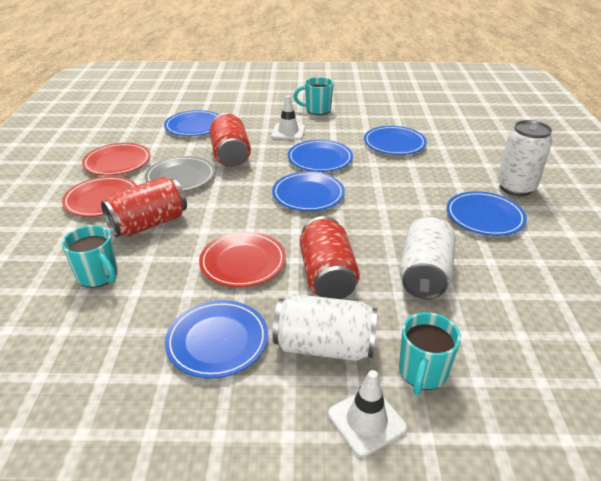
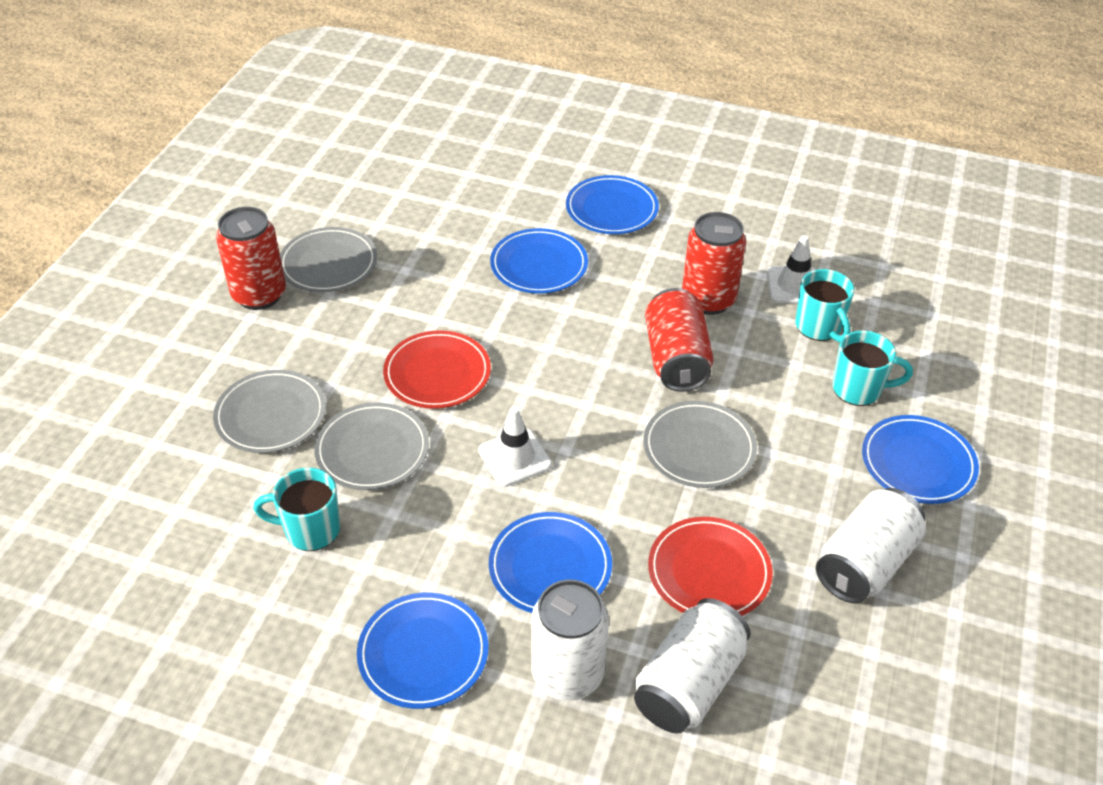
blue plate: [164,110,219,136] [165,300,268,378] [272,172,345,211] [288,140,353,172] [364,126,427,155] [446,191,527,236] = 6 -> [357,593,489,709] [489,512,612,613] [490,228,588,294] [566,175,659,234] [862,415,979,504] = 5
grey plate: [145,156,215,191] = 1 -> [213,370,326,453] [280,227,377,292] [314,402,429,490] [643,401,757,488] = 4
red plate: [62,176,137,217] [82,143,151,176] [199,232,286,287] = 3 -> [383,330,491,409] [648,517,773,616] = 2

